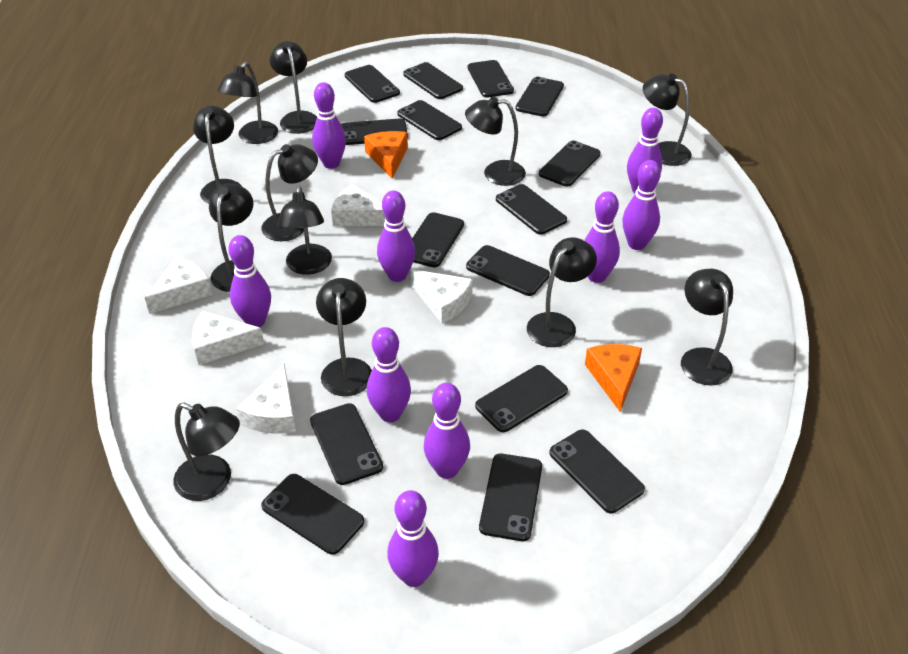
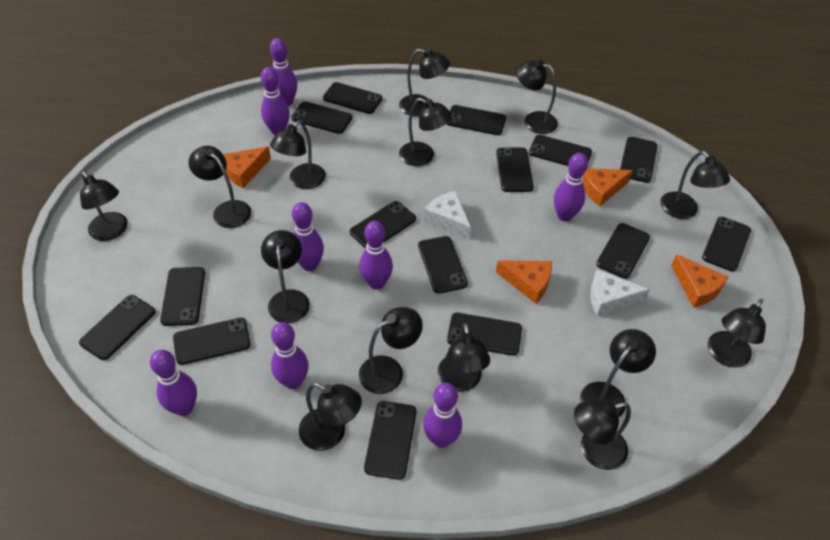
black lamp: [173,403,240,501] [193,106,242,204] [209,183,253,292] [218,62,278,144] [262,144,318,241] [269,41,317,134] [278,186,332,275] [316,278,372,396] [465,97,526,186] [527,237,597,347] [643,74,692,166] [681,269,733,386] = 12 -> [80,171,128,241] [188,146,251,228] [261,230,310,323] [270,121,326,189] [299,382,362,451] [359,307,423,394] [399,48,450,116] [399,98,452,166] [438,323,490,392] [516,60,558,134] [574,399,631,470] [580,329,656,418] [660,151,730,219] [708,299,766,367] = 14
orange cheese: [364,131,408,179] [585,344,642,412] = 2 -> [223,146,271,188] [496,261,552,304] [583,168,633,206] [671,254,729,308] = 4
purple bowling pin: [228,235,271,327] [312,82,346,169] [367,327,411,423] [377,191,415,282] [387,490,439,587] [424,383,470,479] [584,191,620,283] [622,160,661,250] [627,108,663,193] = 9 -> [150,350,197,416] [261,67,290,135] [270,38,297,106] [271,322,309,389] [292,202,324,271] [359,221,393,290] [423,383,462,448] [554,153,588,222] = 8
white cheese: [145,257,213,314] [192,311,264,365] [237,364,296,434] [331,184,386,226] [411,269,473,324] = 5 -> [424,191,471,239] [590,269,650,315] = 2

